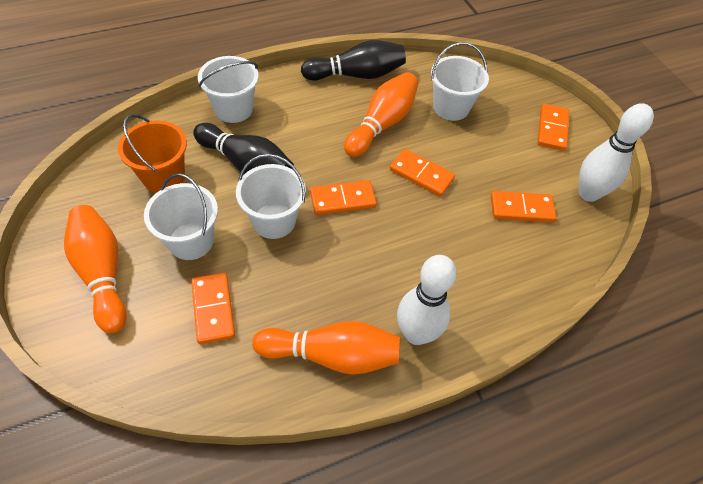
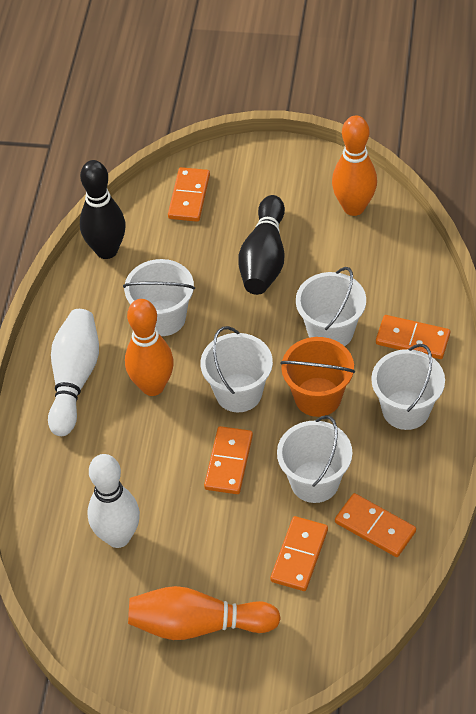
white bucket: [144,173,218,260] [198,56,259,123] [236,154,306,239] [431,42,489,121] = 4 -> [123,259,195,336] [201,326,273,412] [277,415,352,503] [296,267,366,346] [371,344,445,430] = 5

